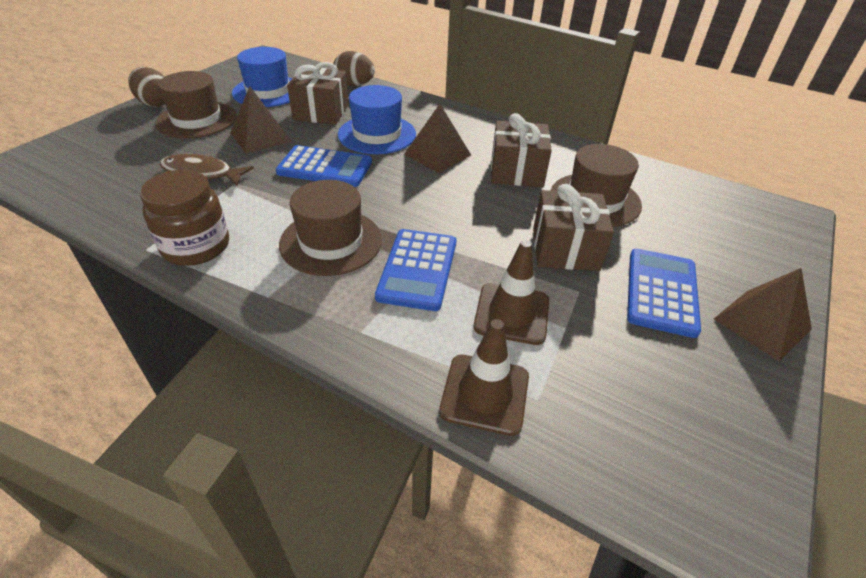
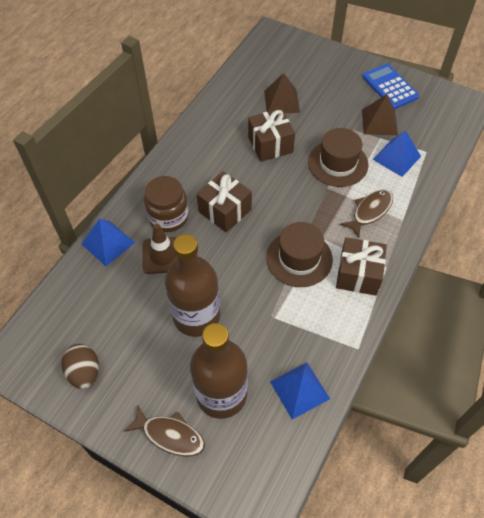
blue calculator: [276,145,372,187] [375,229,456,311] [627,249,701,338] = 3 -> [362,64,419,109] = 1
blue hat: [232,47,292,107] [338,85,416,154] = 2 -> none = 0
blue pyramid: none = 0 -> [82,219,135,266] [270,363,330,420] [372,130,421,177] = 3
brown bottle: none = 0 -> [165,234,220,337] [190,323,248,419] = 2
brown egg: [128,67,165,107] [334,51,375,86] = 2 -> [62,344,99,389] = 1
brown fish: [160,154,254,186] = 1 -> [124,406,205,457] [340,189,393,238] = 2
brown hat: [155,71,237,138] [279,180,382,276] [550,144,642,227] = 3 -> [266,222,333,287] [308,128,369,187] = 2
brown pyramid: [230,86,292,153] [404,104,471,173] [714,268,812,361] = 3 -> [264,73,300,113] [362,94,398,135] = 2
brown traffic cone: [439,319,529,436] [474,240,549,345] = 2 -> [143,224,178,274] = 1

